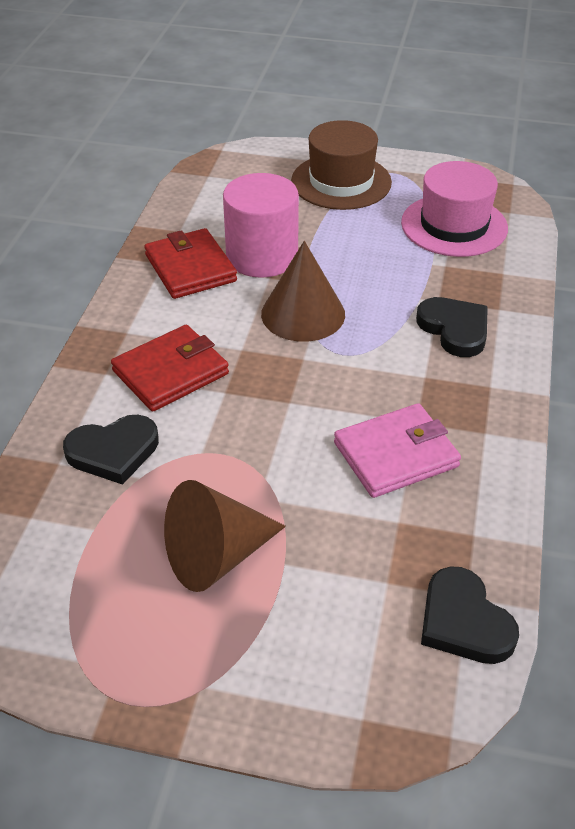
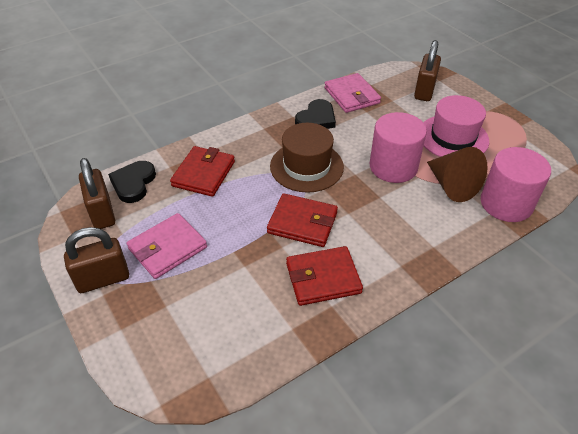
black heart: [63,415,159,485] [416,297,488,357] [421,566,519,664] = 3 -> [108,161,156,203] [295,99,336,129] = 2
brown cone: [164,480,286,592] [261,241,345,342] = 2 -> [427,147,488,202] = 1
brown padlock: none = 0 -> [64,227,129,293] [79,158,115,229] [414,40,441,101] = 3
pink cylinder: [223,173,299,278] = 1 -> [370,112,427,183] [481,147,551,222] = 2
pink wallet: [334,403,461,498] = 1 -> [126,213,207,279] [324,73,381,113] = 2
red wallet: [111,325,229,412] [144,228,237,299] = 2 -> [170,146,235,197] [267,193,338,247] [286,246,363,306] = 3

